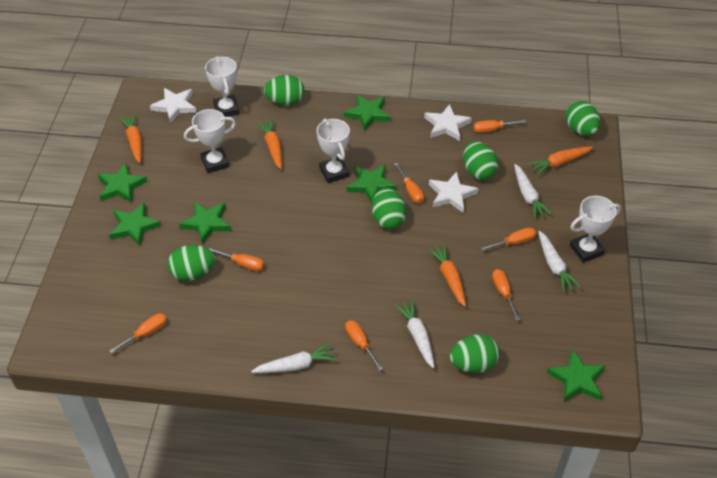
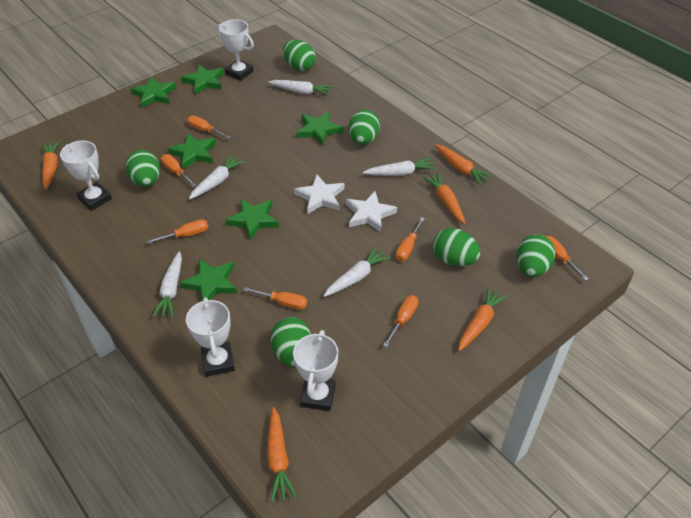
orange carrot: [119,114,142,163] [256,119,282,169] [428,244,466,307] [528,146,593,175] = 4 -> [42,141,60,190] [267,407,297,502] [422,172,465,224] [435,144,493,185] [458,287,508,351] = 5
white carrot: [251,343,337,373] [394,299,435,368] [514,164,552,219] [538,231,581,292] = 4 -> [152,252,182,318] [189,154,245,199] [269,80,333,96] [323,246,390,297] [363,158,436,176] = 5
white star: [150,88,197,123] [424,104,471,141] [429,172,478,213] = 3 -> [294,175,344,214] [346,191,397,232] = 2

